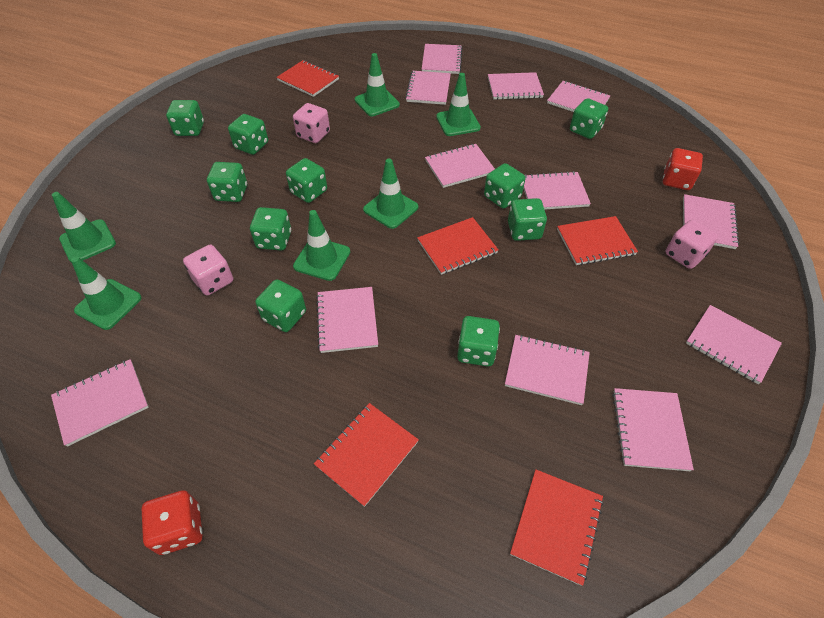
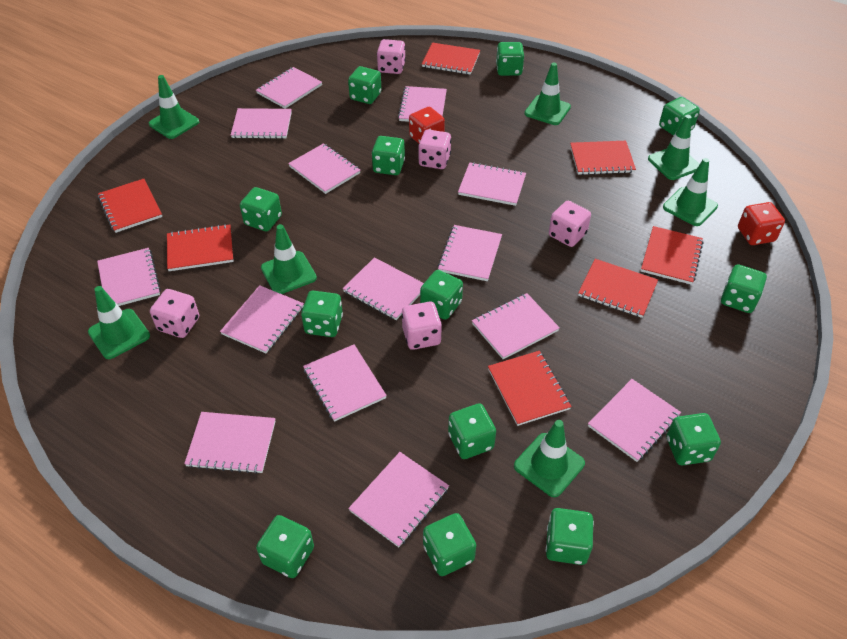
green dice: [166,100,204,136] [207,162,247,202] [228,114,268,155] [250,207,291,250] [255,279,306,332] [286,158,327,203] [457,316,500,366] [484,163,525,209] [508,198,547,241] [570,98,608,139] = 10 -> [240,187,282,231] [256,515,314,578] [301,291,343,337] [348,66,381,104] [372,136,405,175] [420,270,463,320] [423,513,476,576] [448,404,496,459] [496,42,524,76] [546,508,594,565] [659,97,700,136] [666,413,721,466] [721,264,767,313] = 13
green traffic cone: [52,192,116,263] [71,256,142,330] [293,210,350,281] [355,53,400,116] [363,159,418,229] [436,73,481,136] = 6 -> [88,286,150,359] [149,75,199,139] [261,224,317,294] [514,420,585,497] [524,63,571,125] [648,115,700,180] [663,158,718,226] = 7
pink dice: [183,245,233,296] [293,103,330,143] [665,219,718,269] = 3 -> [150,289,199,338] [377,39,406,74] [402,302,442,350] [418,129,451,169] [549,201,591,247] = 5
pink notebook: [51,359,149,447] [316,287,378,353] [405,71,451,105] [422,44,463,74] [425,144,495,188] [488,72,544,100] [505,335,590,405] [523,171,591,210] [547,81,610,112] [612,388,694,471] [683,194,739,249] [686,305,782,384] = 12 -> [97,248,161,306] [184,412,276,474] [220,285,304,353] [231,108,292,139] [256,67,322,109] [288,143,360,194] [303,344,387,422] [343,257,424,320] [348,452,449,547] [398,86,447,122] [438,225,502,281] [458,162,526,206] [472,293,560,359] [588,379,681,462] = 14
red notebook: [276,60,339,97] [314,403,419,507] [417,217,498,275] [510,469,604,586] [557,216,638,265] = 5 -> [98,179,162,233] [167,224,233,271] [422,42,480,75] [488,351,572,426] [570,141,636,175] [578,259,658,318] [641,226,703,285] = 7

